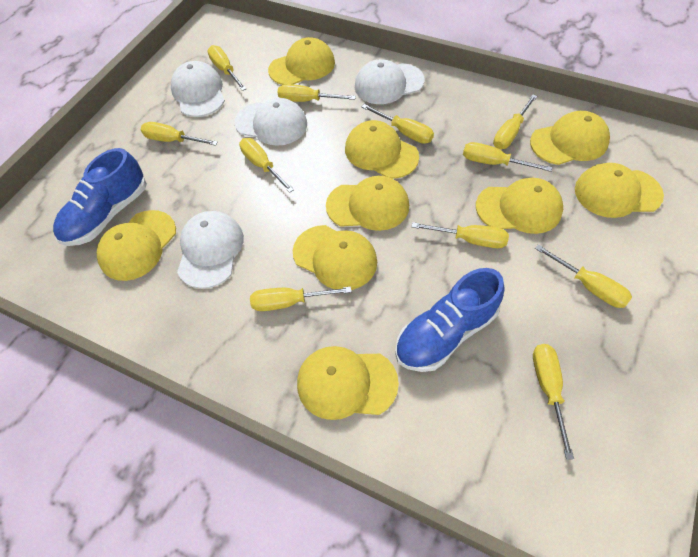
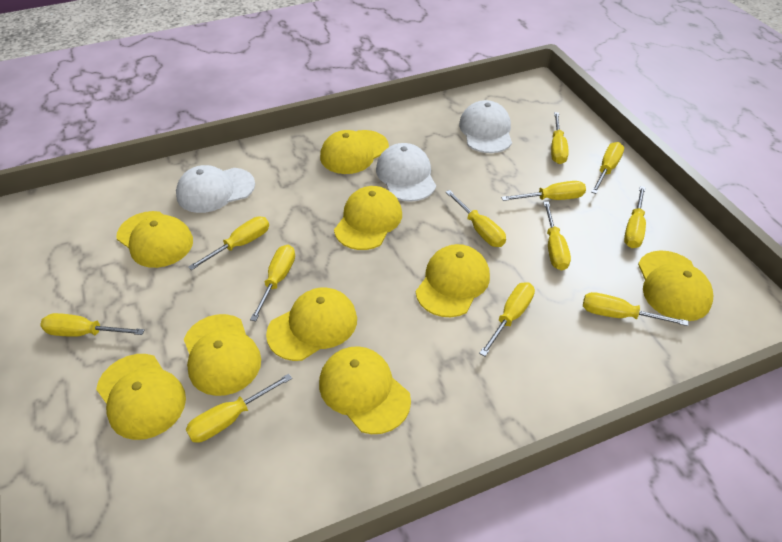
blue shoe: [53,148,147,246] [395,268,505,372] = 2 -> none = 0
white cap: [171,61,225,117] [177,211,244,289] [235,98,307,146] [355,59,424,104] = 4 -> [176,165,255,213] [376,143,436,202] [459,100,512,153] = 3
yellow screwdriver: [141,122,218,146] [207,45,246,91] [239,138,294,193] [250,287,352,311] [278,84,356,102] [362,104,434,144] [412,222,509,248] [463,142,552,172] [493,95,537,149] [533,344,574,460] [535,244,632,308] = 11 -> [40,313,145,337] [186,374,292,443] [188,216,269,270] [250,245,295,321] [446,190,506,247] [479,282,535,356] [501,181,586,201] [543,202,571,271] [551,112,569,164] [583,292,688,326] [591,142,624,194] [624,186,646,248] = 12

